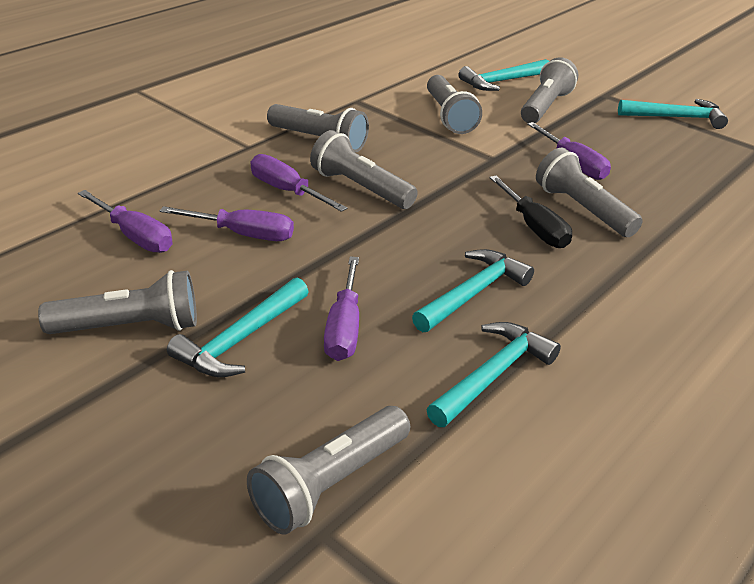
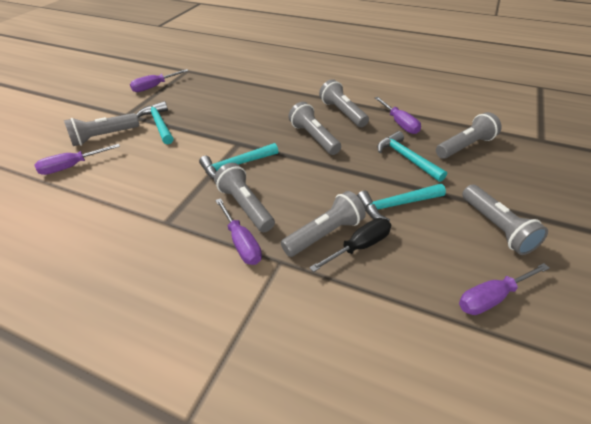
turquoise hammer: [167,278,309,377] [412,249,534,332] [426,322,561,427] [459,59,549,91] [618,99,728,129] = 5 -> [136,101,173,144] [199,143,279,179] [357,184,446,222] [377,131,447,182] = 4

